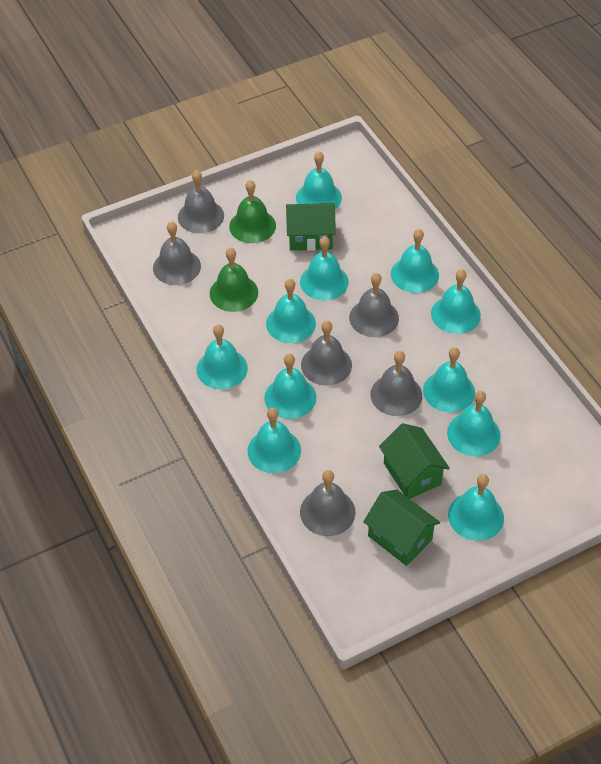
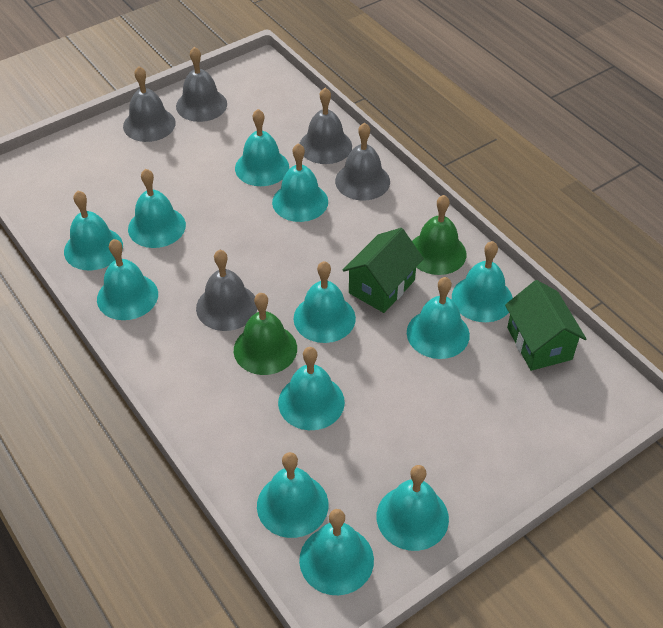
green house: [286,203,336,251] [363,489,440,566] [379,423,450,499] = 3 -> [343,228,424,313] [505,280,587,371] = 2
grey bell: [153,221,201,285] [178,170,224,233] [300,470,356,536] [301,321,352,385] [349,273,399,337] [370,351,422,416] = 6 -> [123,66,176,142] [176,47,227,122] [196,250,257,331] [299,88,352,164] [335,123,390,200] = 5
turquoise bell: [197,324,248,389] [248,407,301,473] [264,354,316,419] [266,279,316,343] [296,151,342,209] [300,236,349,300] [391,229,439,293] [423,347,475,413] [431,269,481,334] [447,391,501,456] [448,474,504,541] = 11 -> [64,191,123,270] [97,239,158,320] [128,169,186,248] [235,109,289,186] [257,452,328,538] [272,143,328,222] [278,347,345,430] [293,261,356,343] [299,509,374,595] [377,465,449,551] [407,277,470,359] [452,241,513,322] = 12

